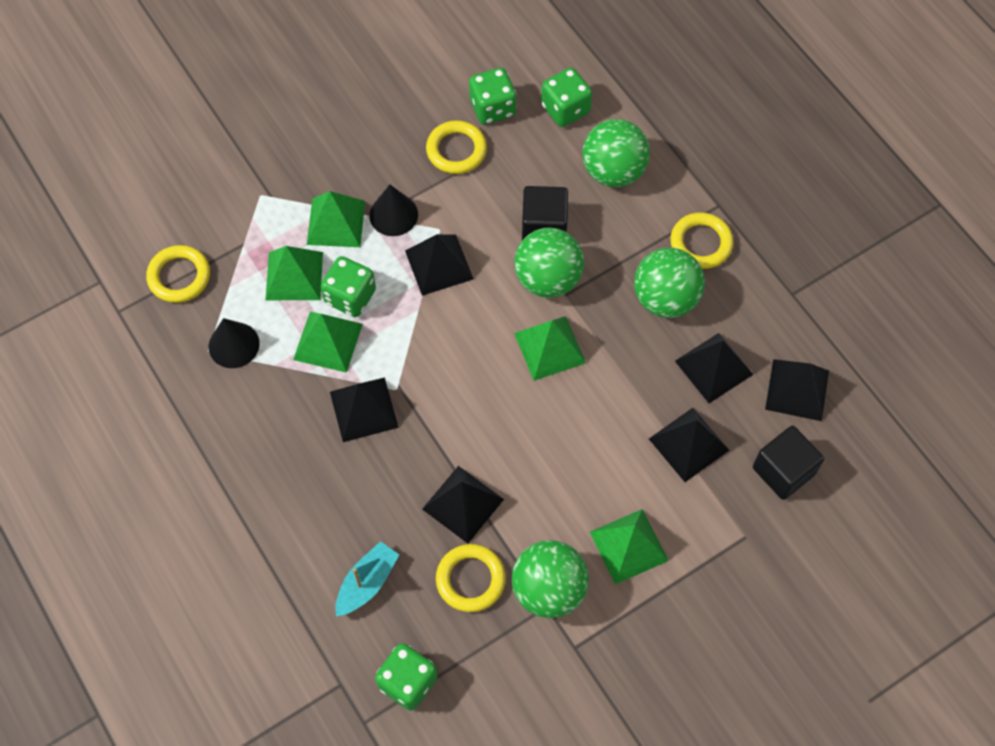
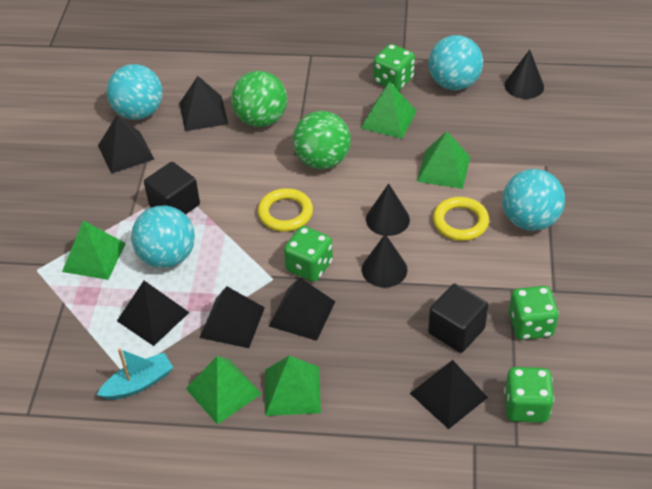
black cone: [209,318,260,368] [369,185,418,236] = 2 -> [362,234,407,288] [366,183,410,236] [505,50,544,99] = 3
green ball: [512,540,589,618] [514,228,584,298] [582,119,650,187] [634,248,705,318] = 4 -> [231,71,287,127] [293,111,351,169] = 2
turquoise ball: none = 0 -> [107,64,162,120] [131,205,195,268] [429,35,483,90] [502,169,565,231] = 4
yellow ring: [146,245,210,303] [426,120,487,174] [436,544,506,612] [670,212,733,269] = 4 -> [258,188,313,232] [433,197,489,241] = 2

